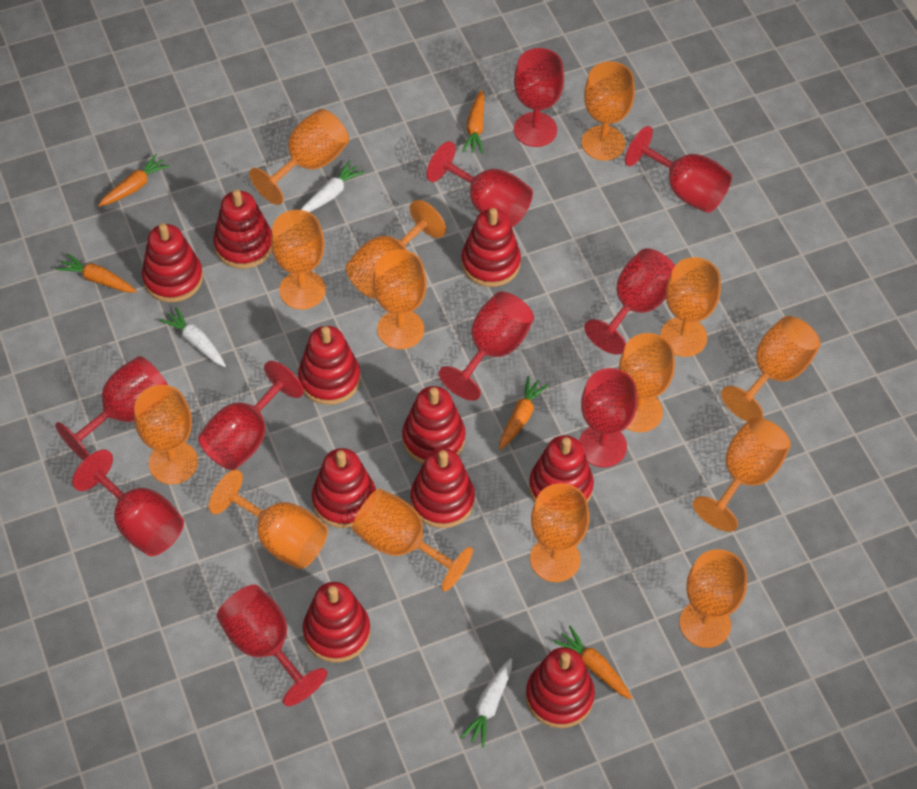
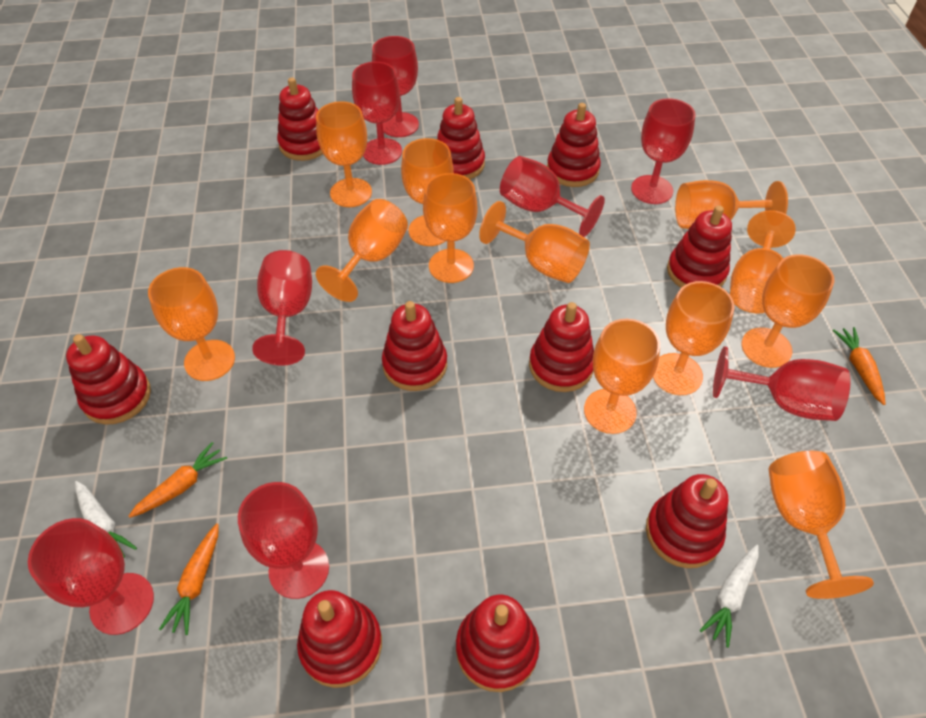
orange carrot: [56,253,137,293] [98,154,170,207] [462,90,485,154] [499,376,548,450] [553,626,633,700] = 5 -> [129,442,227,518] [159,523,219,635] [832,327,886,405] = 3
orange goblet: [134,385,198,484] [209,469,328,569] [249,109,349,205] [271,210,326,310] [346,200,446,299] [352,489,473,592] [373,250,427,349] [530,483,590,582] [582,61,635,161] [619,333,675,432] [660,257,721,357] [679,549,747,648] [693,417,791,532] [721,316,821,421] = 14 -> [148,267,235,381] [316,101,372,207] [316,199,408,302] [401,138,454,246] [423,173,477,283] [479,201,590,283] [584,319,660,434] [653,281,735,395] [675,180,788,229] [730,210,796,313] [741,254,834,368] [768,451,874,599] = 12
red goblet: [55,356,168,460] [72,450,184,556] [198,361,304,470] [217,585,327,706] [426,141,533,227] [439,292,534,401] [514,48,564,147] [579,368,638,467] [584,249,675,355] [625,126,732,213] = 10 -> [28,518,154,635] [238,482,329,599] [252,250,312,366] [352,62,402,165] [372,36,419,137] [500,156,605,237] [631,98,696,204] [713,346,851,421] = 8
white carrot: [159,307,226,367] [301,161,365,212] [460,658,512,747] = 3 -> [75,481,137,557] [700,545,758,648] = 2

